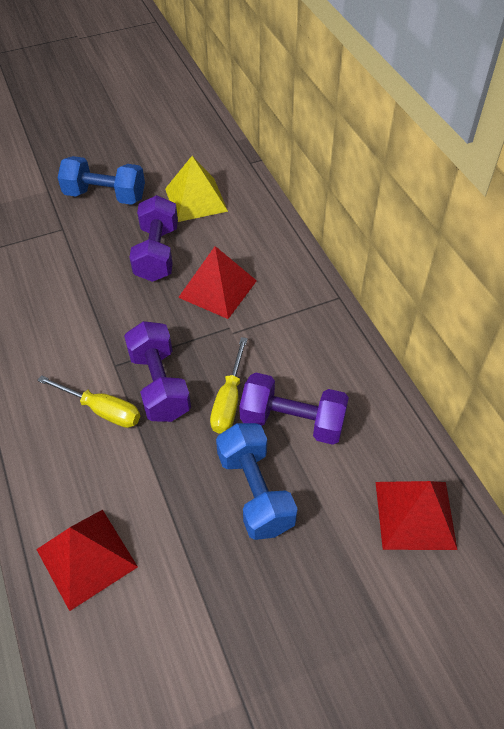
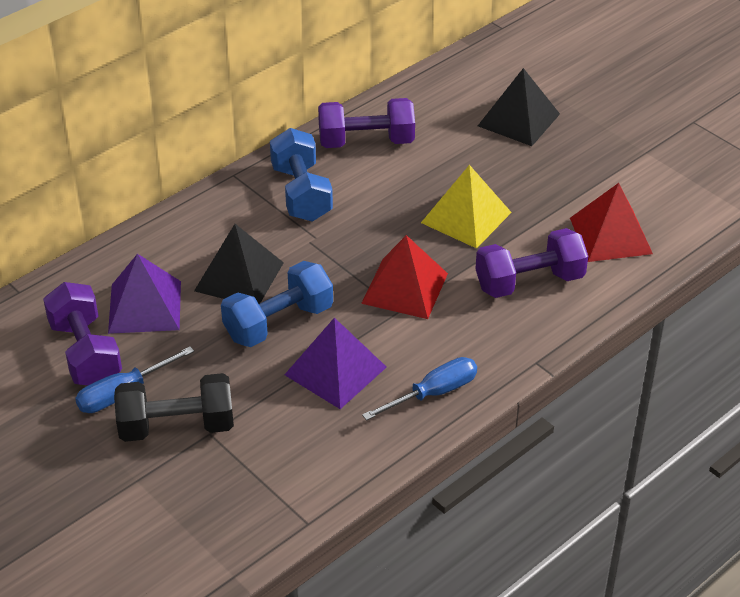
black dumbbell: none = 0 -> [114,373,234,442] = 1
black pyramid: none = 0 -> [194,224,284,304] [478,68,560,146] = 2
blue screwdriver: none = 0 -> [75,347,194,413] [362,357,477,421] = 2
purple pyramid: none = 0 -> [108,254,181,334] [284,317,387,409] = 2
red pyramid: [36,510,138,611] [178,246,257,319] [376,481,457,550] = 3 -> [361,235,448,319] [570,183,653,262] = 2
yellow screwdriver: [37,375,140,428] [210,337,248,434] = 2 -> none = 0

